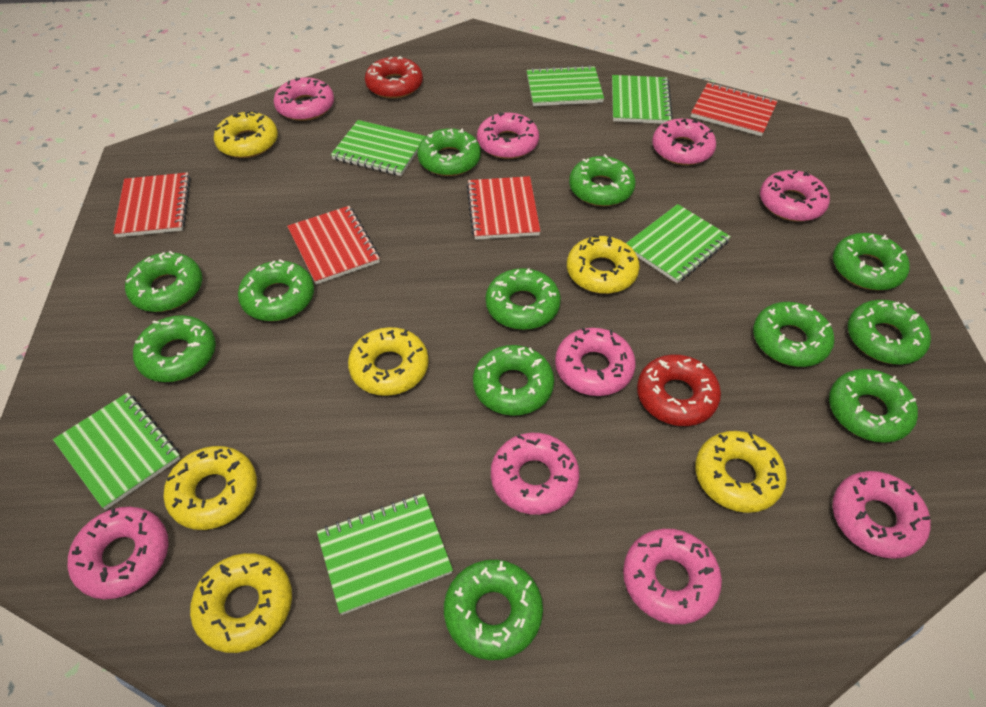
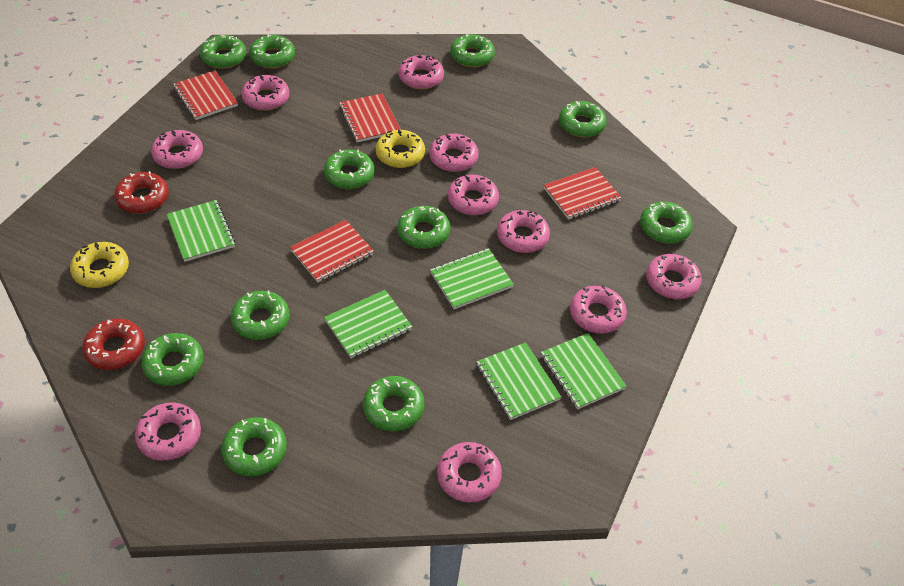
green donut: [125,251,202,312] [133,315,216,382] [238,259,314,321] [417,128,481,176] [444,560,543,660] [473,345,554,416] [486,268,561,330] [569,154,636,206] [753,302,834,367] [829,369,918,443] [833,233,910,290] [848,300,931,365] = 12 -> [141,333,204,386] [200,35,246,69] [221,417,287,476] [231,290,290,340] [249,35,295,69] [324,149,375,189] [363,376,424,431] [397,206,451,249] [450,34,495,67] [559,101,607,137] [640,202,693,244] = 11
green notebook: [53,393,181,510] [317,494,453,615] [331,120,426,176] [527,65,604,106] [612,75,673,124] [626,204,731,283] = 6 -> [167,200,235,262] [324,290,412,358] [430,248,514,309] [477,342,561,420] [541,333,627,409] = 5
pink donut: [68,507,169,599] [274,77,334,121] [477,112,539,159] [491,433,579,515] [555,327,636,396] [623,529,722,624] [652,118,716,165] [760,170,830,222] [832,471,931,559] = 9 -> [135,403,201,461] [151,130,203,169] [241,75,289,111] [398,55,444,89] [429,133,479,172] [437,442,502,503] [448,175,499,215] [497,210,550,253] [570,285,627,334] [646,254,702,299] = 10
yellow donut: [163,446,257,530] [190,553,292,653] [214,111,278,158] [348,327,429,396] [567,235,640,294] [695,431,787,513] = 6 -> [70,242,129,288] [376,129,425,168] = 2

